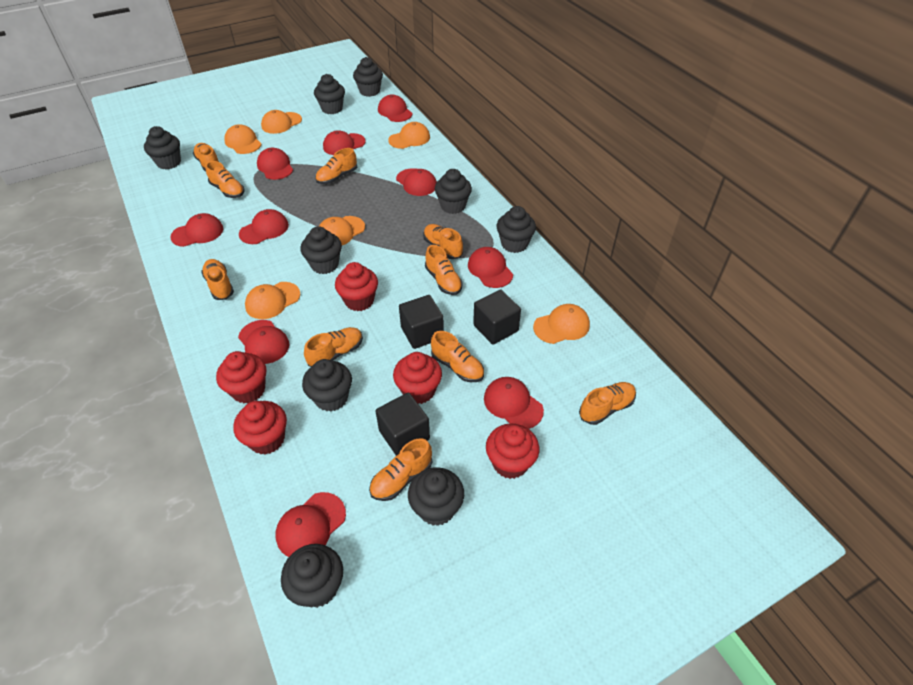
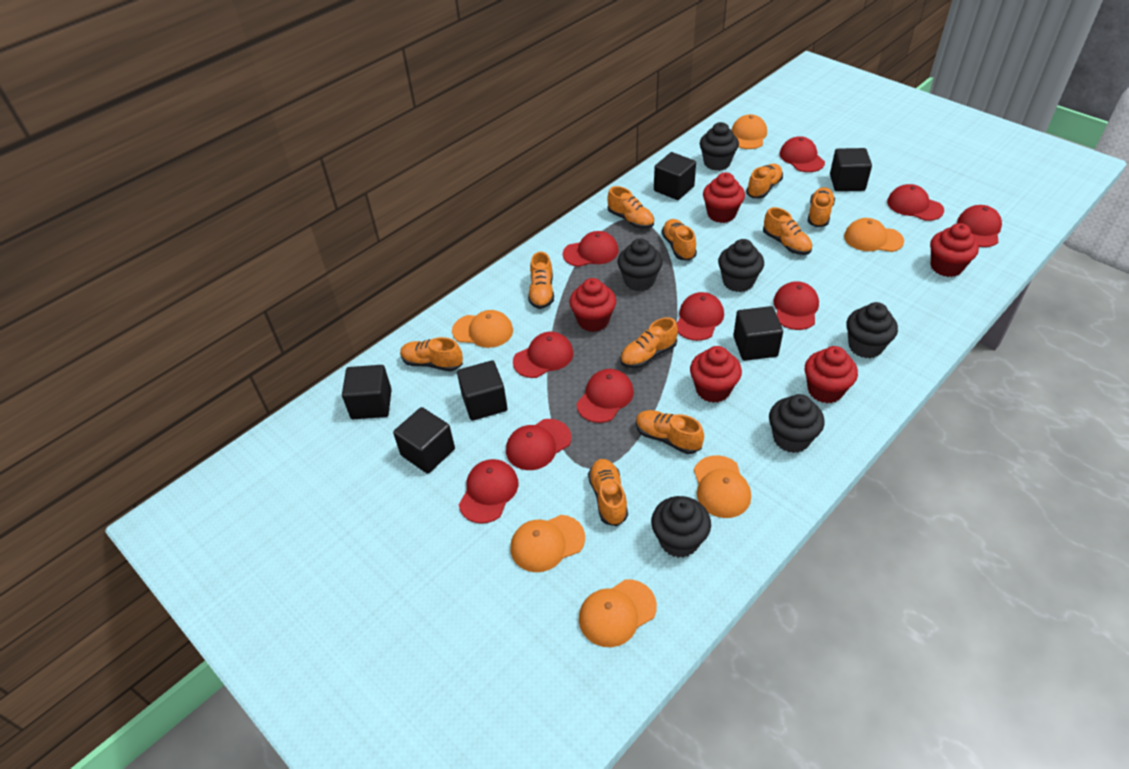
black cube: [376,393,430,456] [399,295,444,349] [473,289,521,344] = 3 -> [342,365,392,419] [393,407,455,474] [457,360,507,421] [654,152,696,200] [733,306,783,361] [830,148,872,191] = 6
black cupcake: [144,126,181,170] [281,544,343,608] [300,226,342,274] [302,359,352,412] [314,74,345,114] [353,57,383,97] [408,467,464,526] [435,169,472,214] [496,206,536,253] = 9 -> [617,238,663,291] [651,496,711,558] [700,122,739,171] [718,239,764,292] [769,394,825,453] [846,302,898,358] = 6

